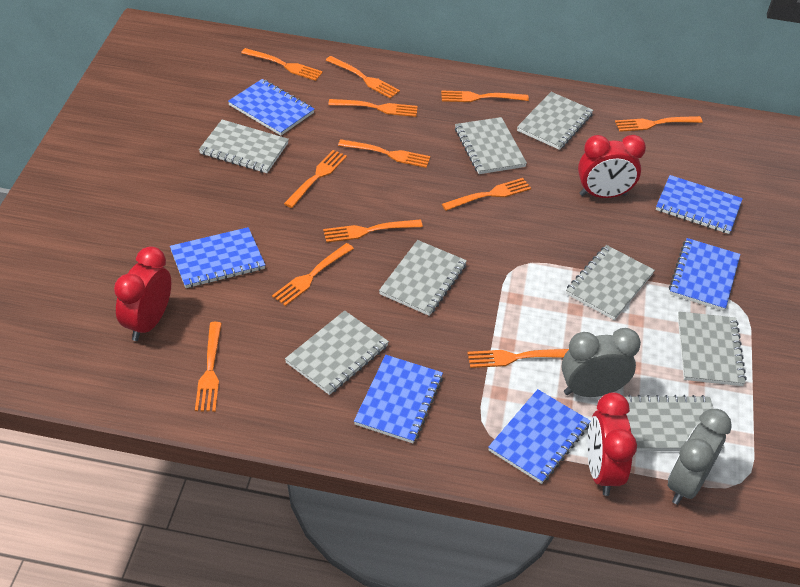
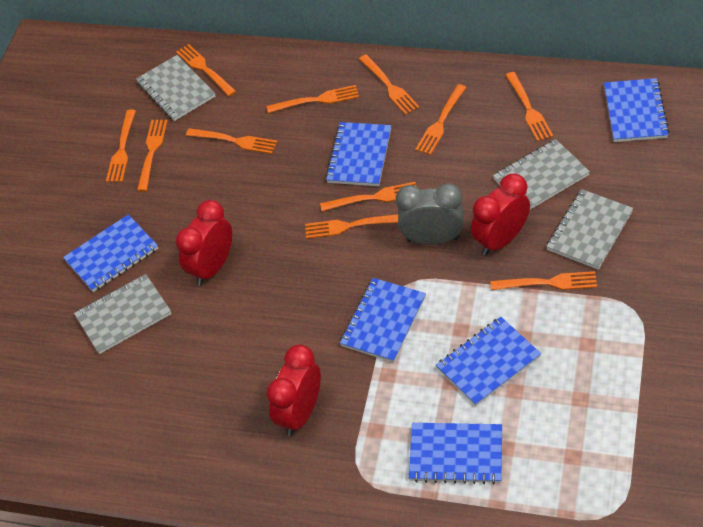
grey clock: [561,328,641,397] [668,409,732,505] = 2 -> [396,183,464,245] = 1
grey notebook: [199,120,289,173] [285,311,389,395] [379,240,467,316] [455,117,527,174] [517,92,593,150] [566,245,655,320] [624,395,724,451] [678,311,747,386] = 8 -> [74,274,171,354] [136,55,216,121] [493,139,590,210] [546,189,633,270] = 4
orange fork: [195,322,222,412] [241,48,323,81] [272,243,354,306] [284,150,347,208] [323,219,423,243] [326,56,400,99] [328,99,418,117] [338,139,430,168] [441,90,529,102] [442,178,531,211] [467,349,569,368] [615,116,703,132] = 12 -> [106,110,136,182] [137,120,168,192] [176,44,236,96] [186,128,277,154] [267,85,359,113] [305,214,398,239] [320,182,417,211] [359,55,419,115] [415,84,466,155] [490,271,597,290] [506,72,553,142] = 11

